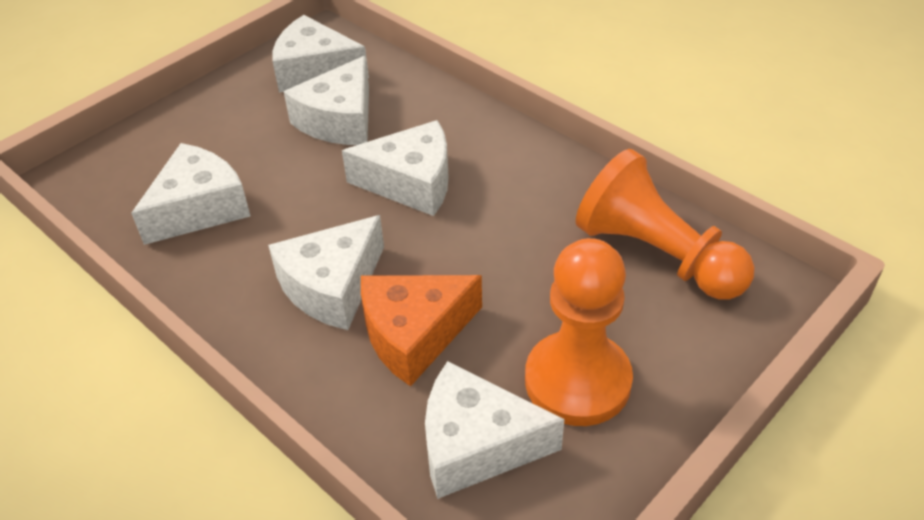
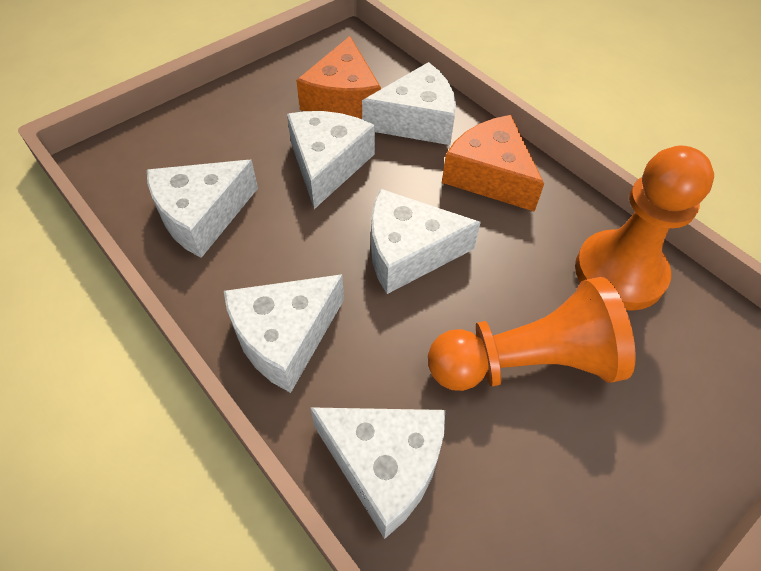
orange cheese: [361,275,482,386] = 1 -> [296,36,381,119] [442,115,544,212] = 2

